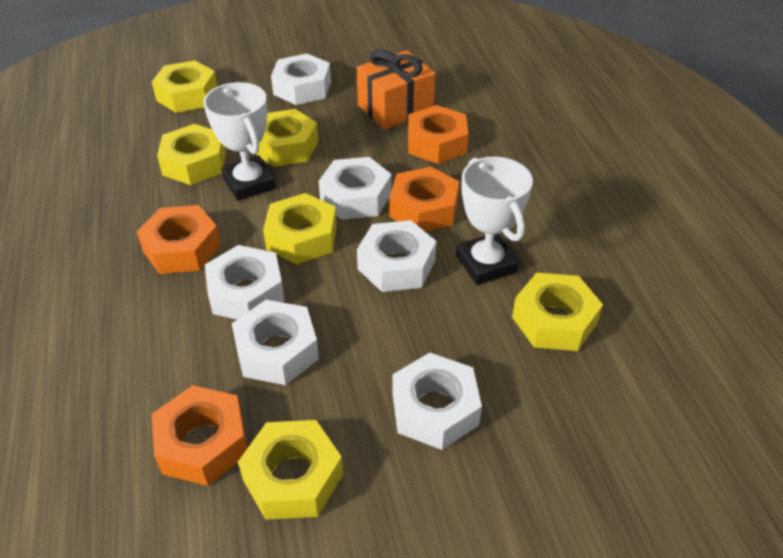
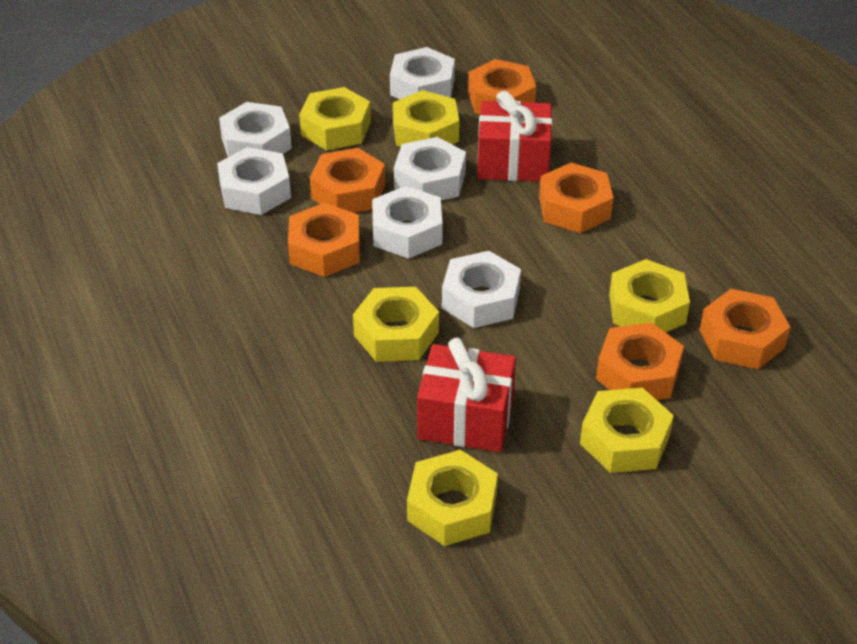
orange gift: [357,49,436,130] = 1 -> none = 0
orange nut: [137,205,221,274] [152,385,247,486] [390,166,459,232] [408,105,468,164] = 4 -> [288,203,360,277] [310,148,385,213] [468,59,536,114] [539,163,613,233] [596,322,684,400] [700,289,790,369] = 6
red gift: none = 0 -> [417,337,516,452] [477,91,552,182] = 2
white trophy: [203,82,276,201] [456,157,533,285] = 2 -> none = 0

